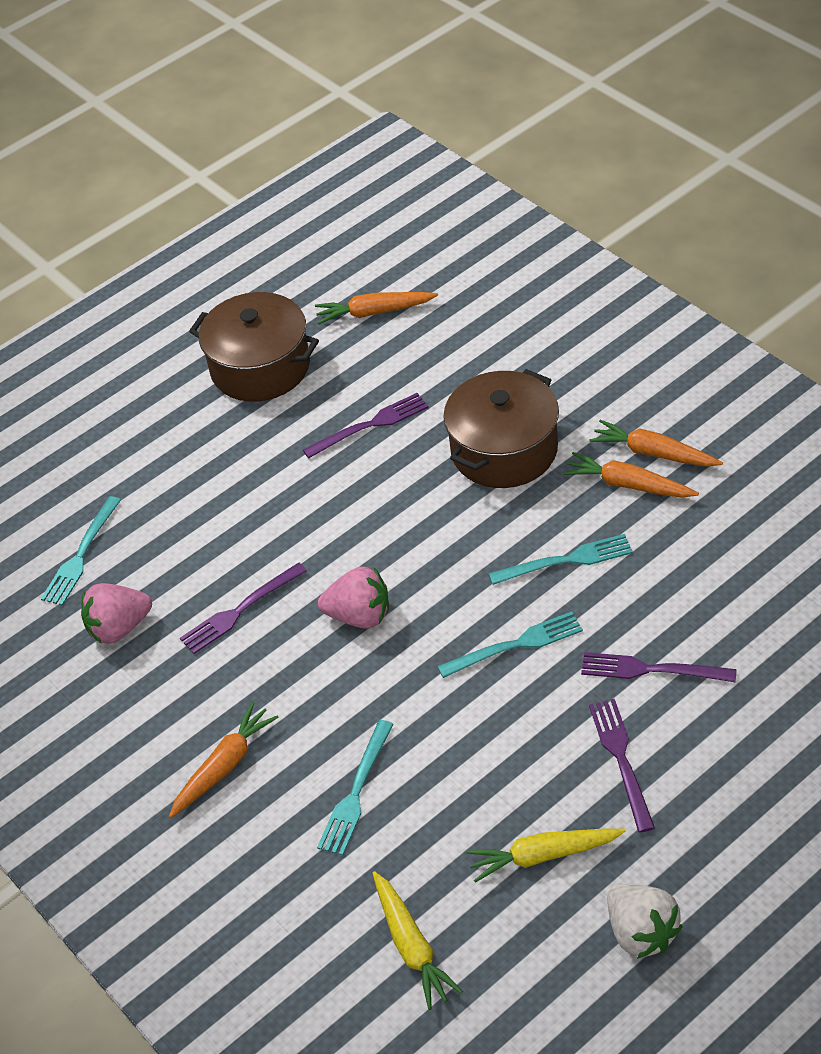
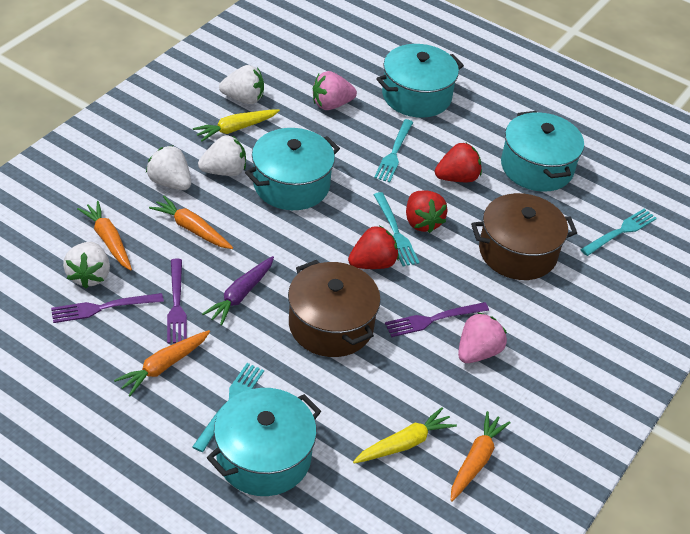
purple carrot: none = 0 -> [202,256,274,326] = 1
purple fork: [180,563,307,654] [303,393,429,459] [581,652,737,682] [589,699,655,832] = 4 -> [51,293,164,323] [167,259,187,343] [385,302,489,337] = 3
red strawberry: none = 0 -> [348,225,399,269] [406,191,448,233] [435,143,482,182] = 3
turquoise pot: none = 0 -> [207,388,321,496] [245,128,340,210] [376,44,464,118] [501,111,584,192] = 4
white strawberry: [607,884,683,959] = 1 -> [63,242,110,288] [146,145,191,190] [198,135,246,176] [219,65,264,104] = 4

